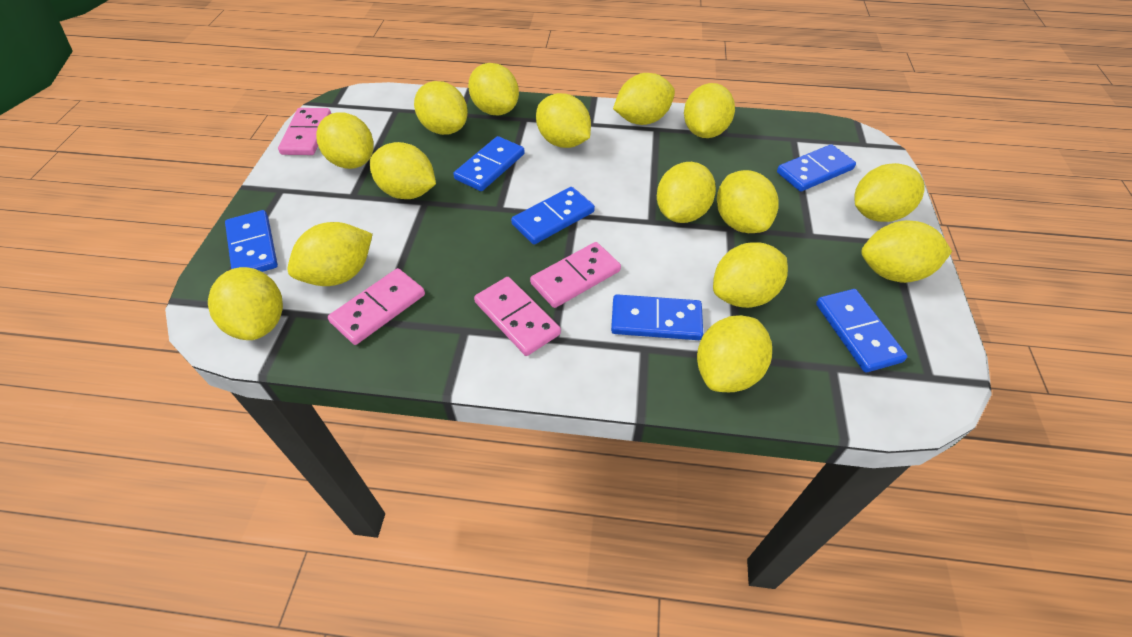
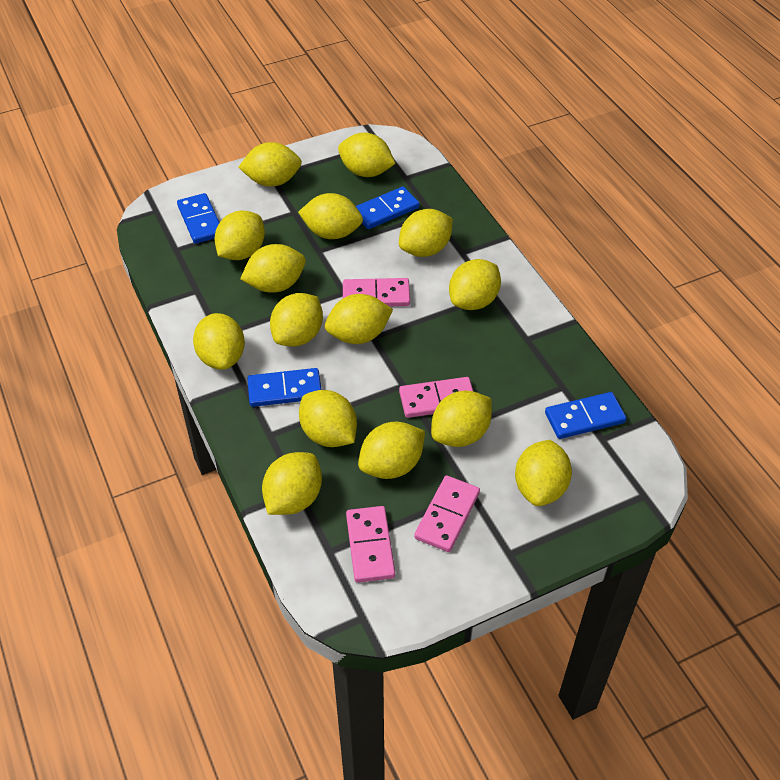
blue domino: [225,210,278,272] [453,136,525,191] [511,187,595,244] [611,294,703,340] [777,144,856,192] [816,289,907,372] = 6 -> [177,193,220,244] [247,368,321,407] [356,187,420,229] [545,392,627,439] = 4

